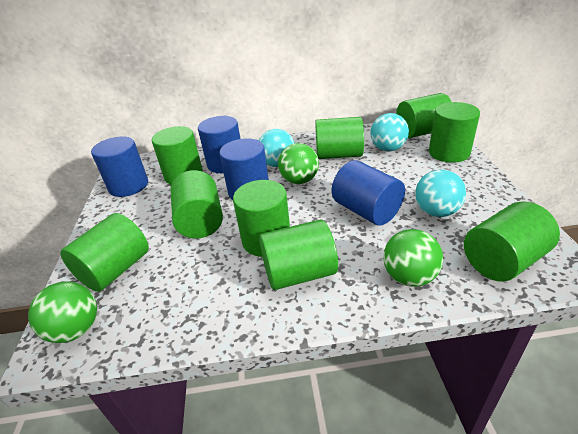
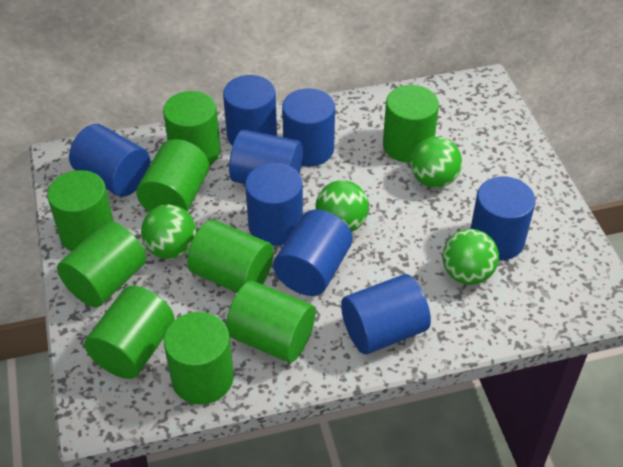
blue cylinder: [91,136,148,197] [198,116,240,173] [219,138,269,200] [332,160,405,226] = 4 -> [69,124,150,197] [223,75,277,146] [229,130,303,184] [245,163,303,246] [273,210,352,296] [282,88,335,166] [341,274,431,354] [470,176,535,260] = 8
green ball: [28,281,97,343] [278,143,319,184] [383,229,443,287] = 3 -> [141,204,196,259] [315,180,369,232] [410,137,462,188] [443,229,499,285] = 4
turquoise ball: [259,129,295,167] [370,113,409,151] [415,169,466,217] = 3 -> none = 0

